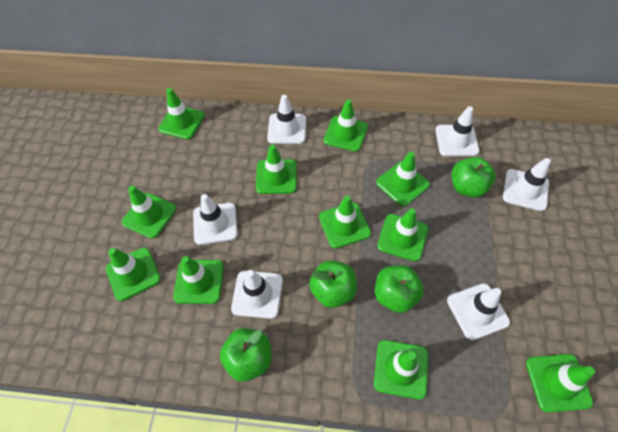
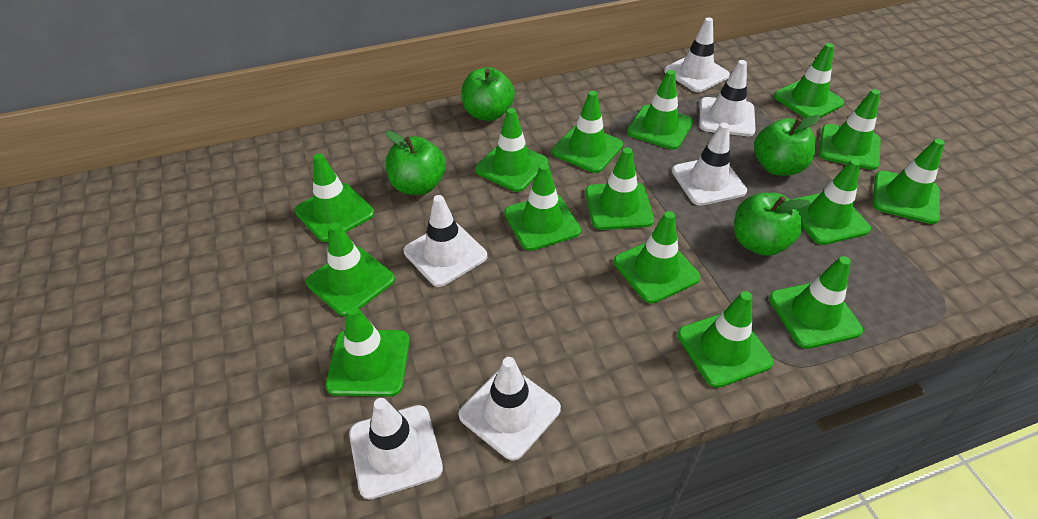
green traffic cone: [106,247,161,301] [122,185,177,239] [158,88,205,139] [173,256,224,304] [256,145,297,194] [319,196,371,249] [324,100,368,152] [374,340,428,399] [376,152,430,206] [377,208,428,261] [526,354,595,413] = 11 -> [295,153,374,242] [306,222,395,317] [326,306,410,396] [475,108,549,192] [504,163,581,251] [552,91,623,173] [585,147,654,230] [614,211,700,303] [627,70,693,150] [678,291,774,388] [769,256,863,349] [774,43,844,118] [792,159,871,245] [819,89,881,170] [873,139,945,224] = 15

